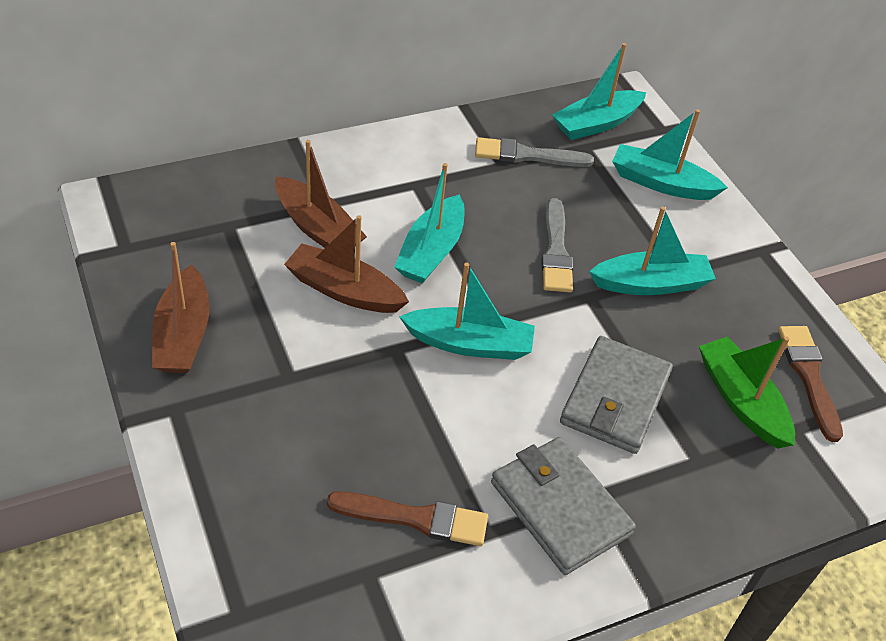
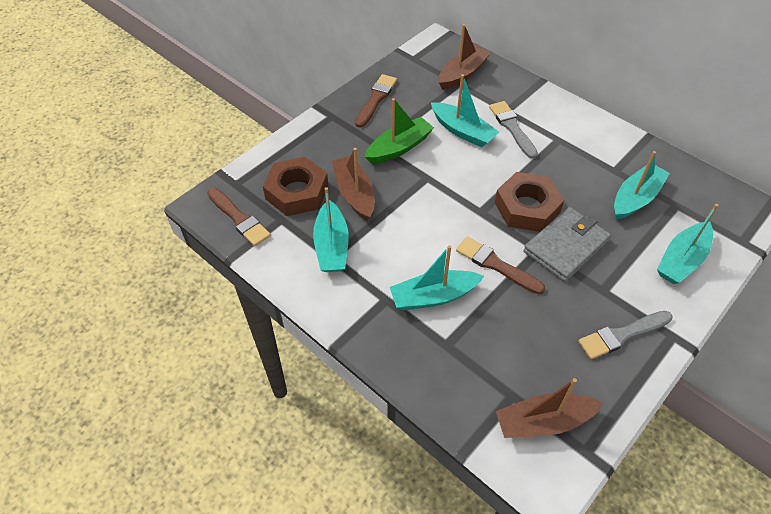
brown brush: [327,491,488,546] [778,326,843,442] = 2 -> [207,188,271,246] [355,74,397,128] [456,236,545,294] = 3
brown nut: none = 0 -> [263,157,328,216] [495,172,564,232] = 2
grey wallet: [491,437,636,575] [560,336,673,454] = 2 -> [523,207,611,282] = 1

